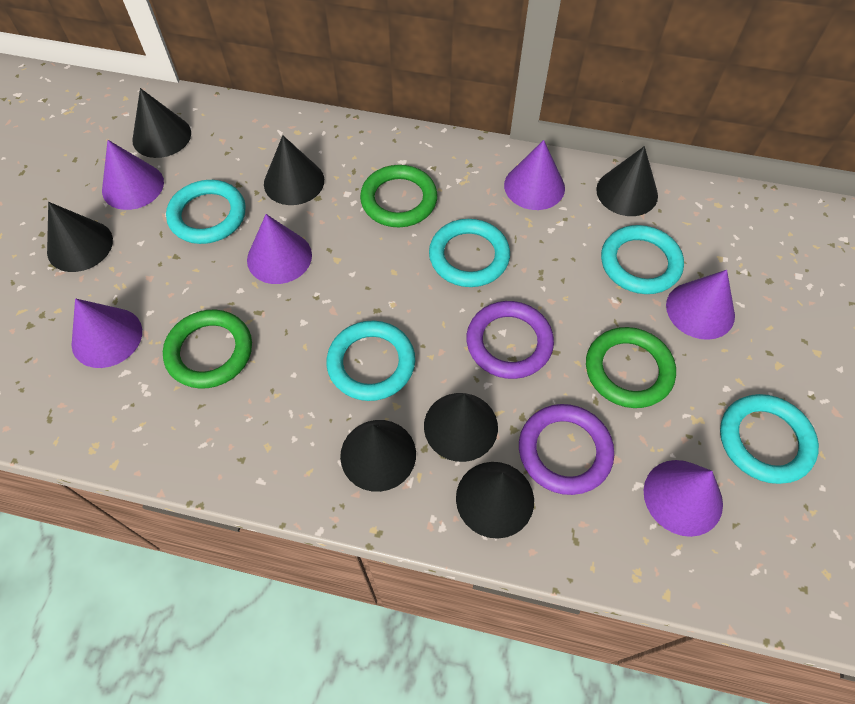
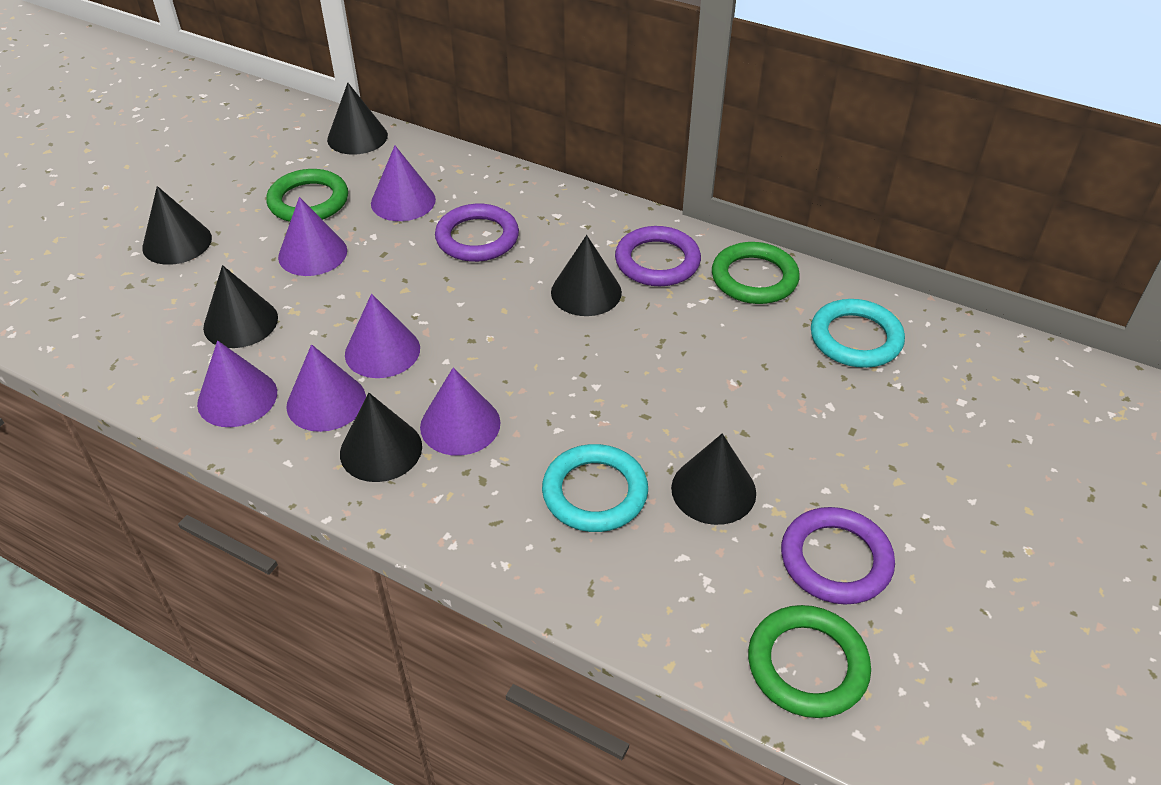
black cone: [47,202,113,272] [132,88,191,158] [264,135,324,205] [340,420,416,492] [424,393,498,462] [456,462,534,539] [596,146,658,216] = 7 -> [142,186,212,265] [203,265,278,348] [327,83,388,155] [340,393,422,482] [551,235,622,316] [671,434,756,525] = 6
purple ring: [466,301,554,379] [519,404,614,495] = 2 -> [435,204,519,262] [615,226,701,286] [781,507,895,605] = 3
turquoise ring: [166,180,246,244] [327,321,415,401] [429,219,510,287] [601,225,684,294] [720,394,819,484] = 5 -> [542,444,648,532] [811,299,905,368] = 2

